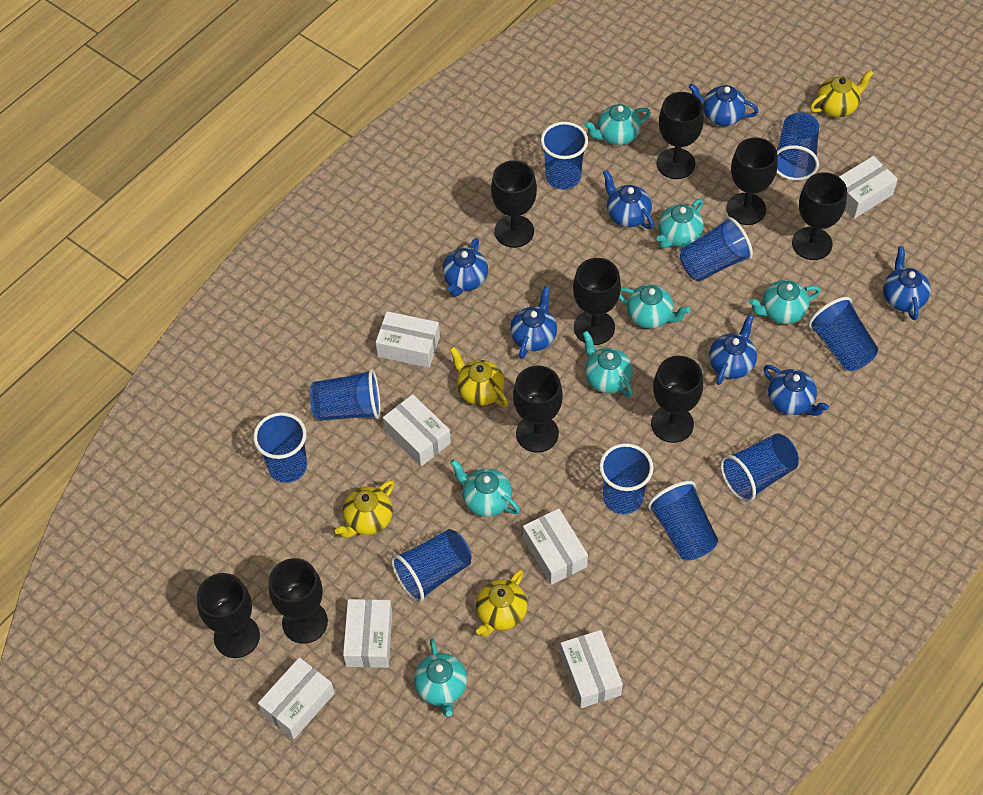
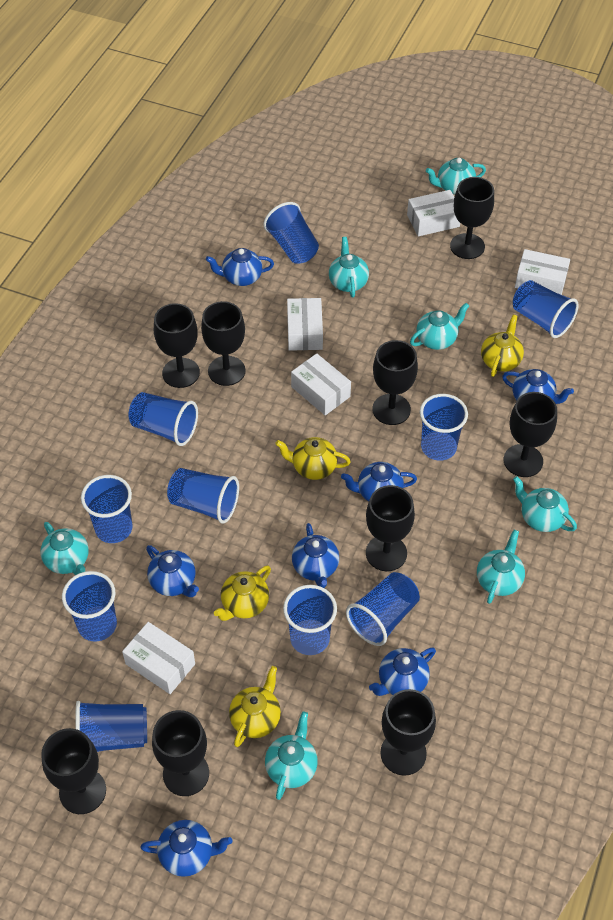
white box: [258,657,335,739] [343,599,392,668] [376,311,440,368] [383,394,451,467] [523,508,588,585] [560,630,623,708] [839,156,898,218] = 7 -> [122,622,195,694] [287,298,323,351] [291,353,351,415] [407,190,460,236] [515,249,570,295] = 5

